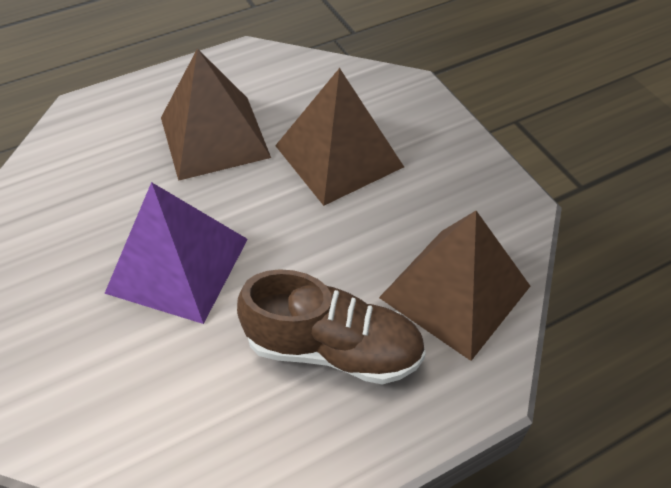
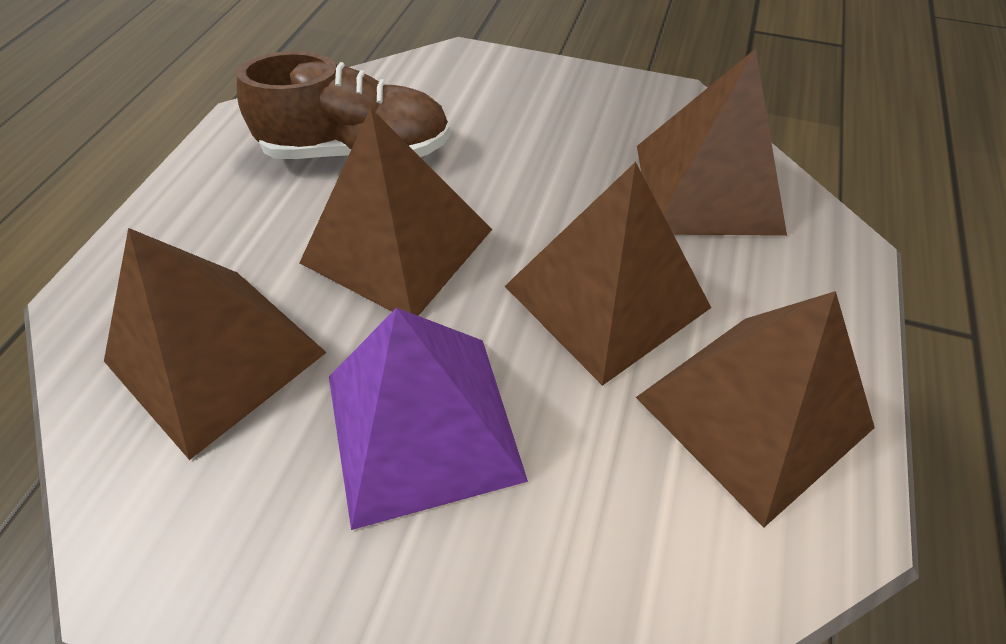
brown pyramid: [161,48,271,181] [275,68,404,206] [379,211,530,361] = 3 -> [104,228,327,460] [300,108,492,316] [505,162,711,386] [636,291,875,528] [637,49,787,236] = 5

